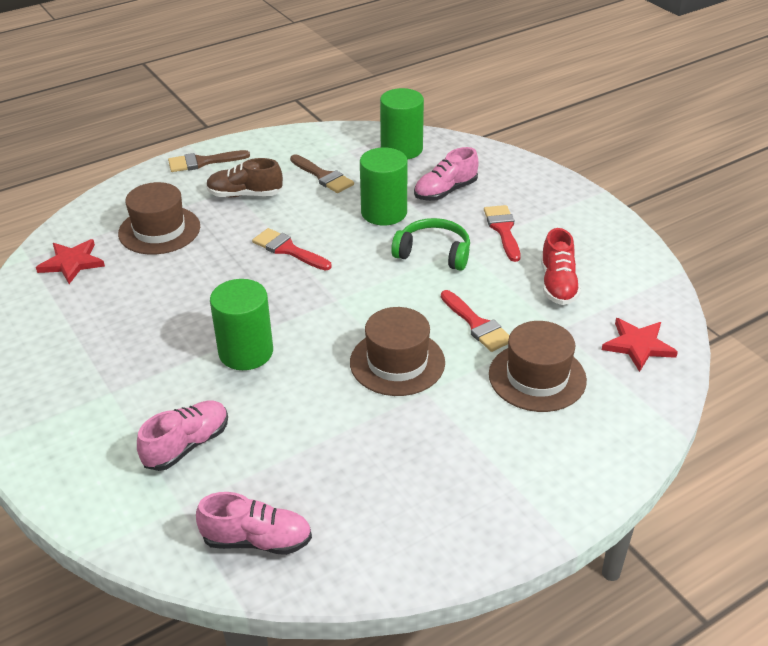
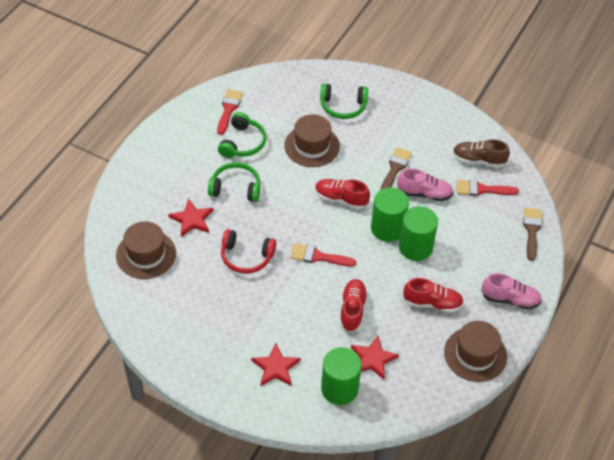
green headphones: [391,218,470,271] = 1 -> [208,162,260,202] [218,112,266,158] [320,83,368,119] = 3
pink shoe: [137,401,228,471] [196,492,312,555] [414,147,479,201] = 3 -> [397,168,453,201] [481,273,542,310] = 2
red headphones: none = 0 -> [221,229,276,274] = 1
red shoe: [541,228,581,305] = 1 -> [315,179,370,209] [340,279,368,332] [403,278,464,313] = 3
red star: [36,239,105,284] [602,318,678,372] = 2 -> [168,198,213,237] [251,344,301,386] [351,336,399,379] = 3

